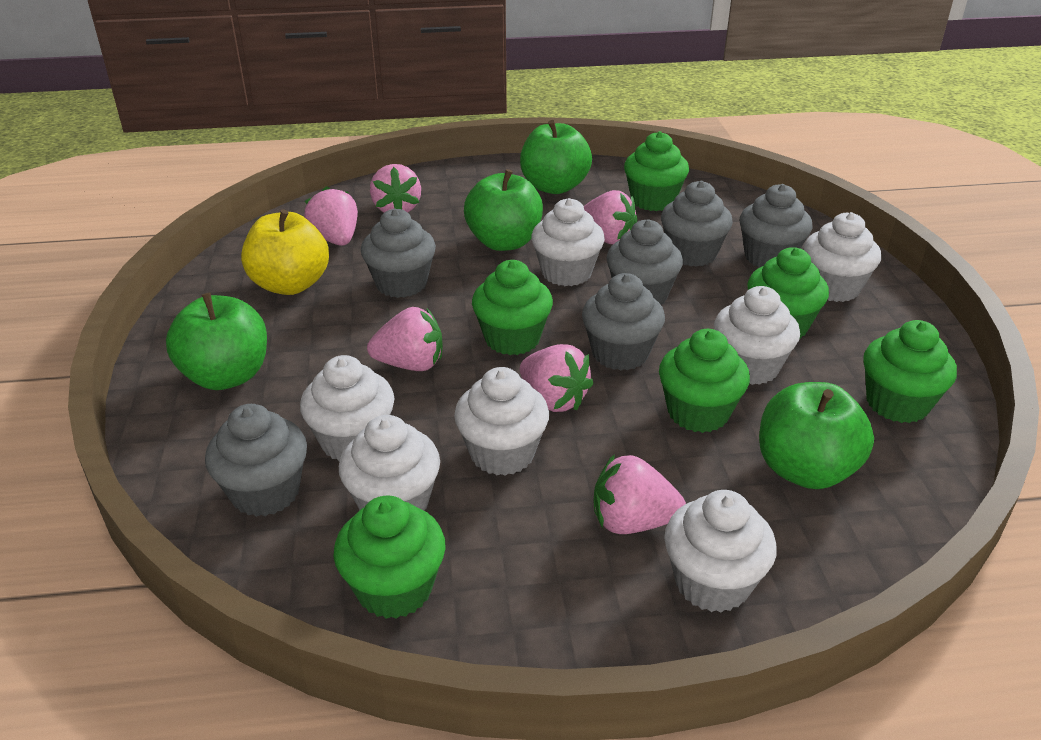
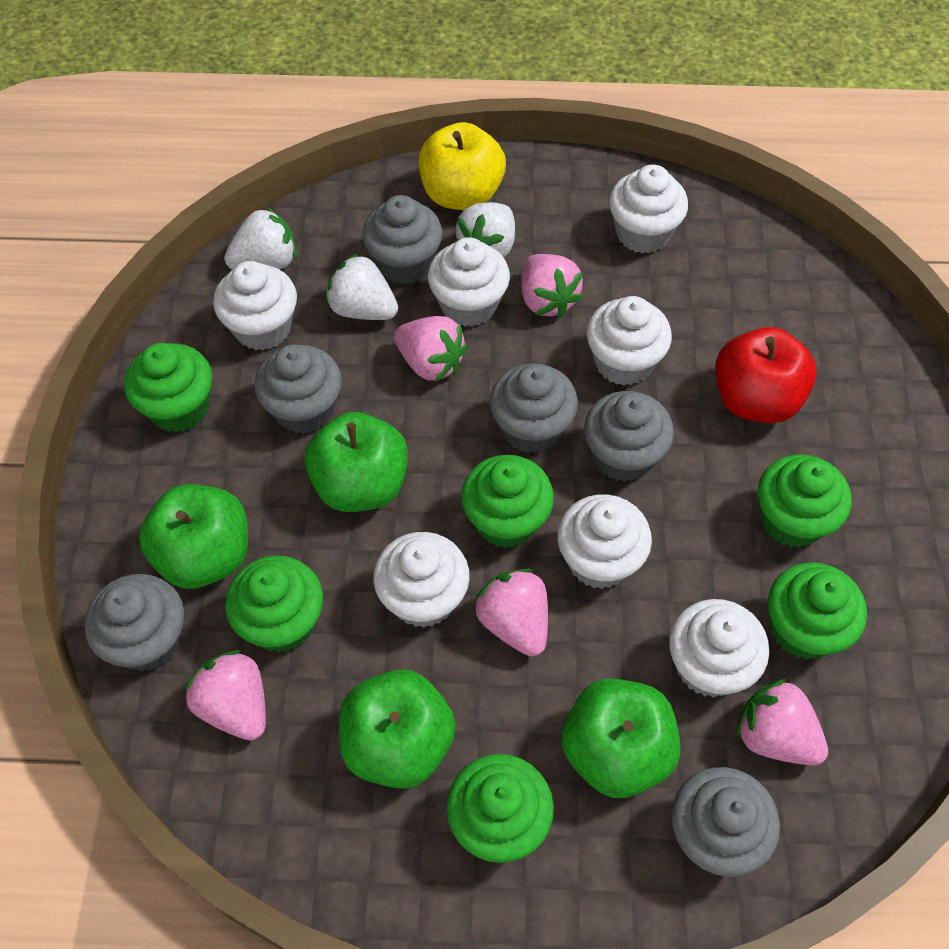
pink strawberry: [304,186,358,246] [367,307,443,371] [370,164,421,213] [520,344,594,412] [584,190,638,244] [593,454,686,534] = 6 -> [184,650,266,741] [394,316,467,382] [474,569,548,657] [521,254,583,318] [736,679,828,765] = 5
red apple: none = 0 -> [715,327,817,423] = 1
white strawberry: none = 0 -> [224,207,297,270] [325,253,398,320] [454,202,515,257] = 3

